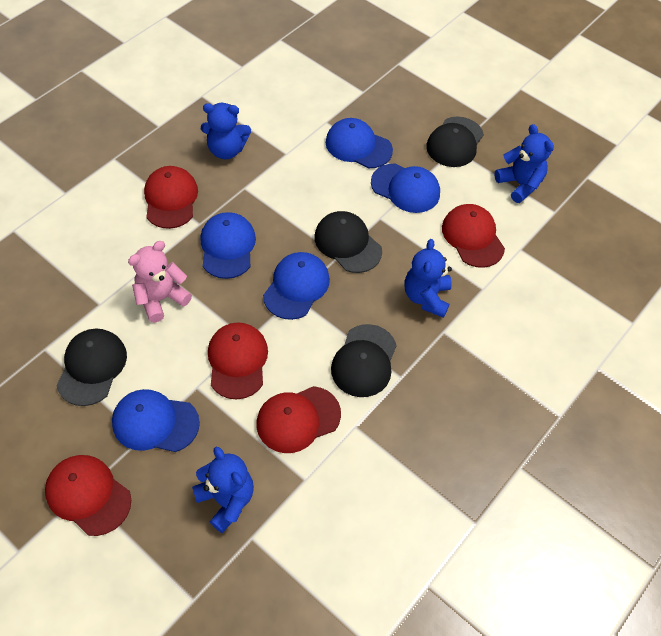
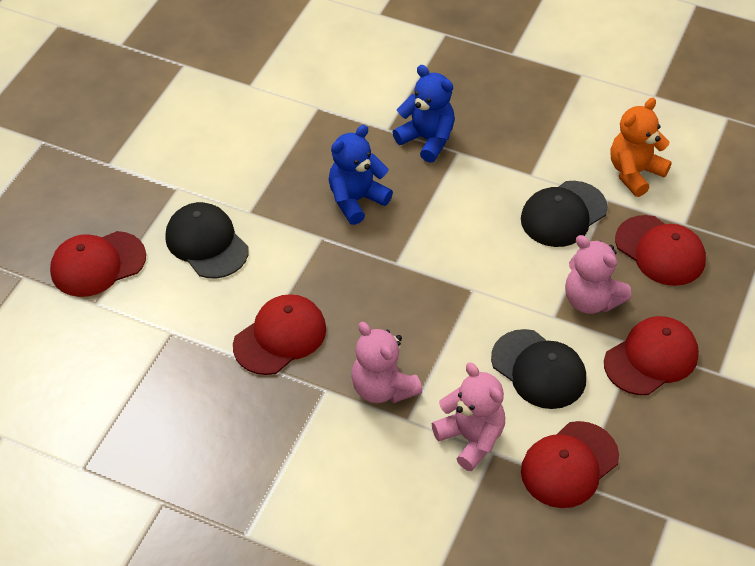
black cap: [56,328,127,406] [314,211,382,273] [331,324,397,397] [426,117,484,167] = 4 -> [165,202,249,278] [491,329,586,409] [521,181,608,247] = 3
blue cap: [112,389,200,452] [200,212,256,279] [263,252,330,320] [326,118,393,168] [371,164,440,213] = 5 -> none = 0
blue teddy bear: [192,447,254,533] [201,103,251,159] [405,239,452,318] [494,124,554,203] = 4 -> [328,125,393,225] [392,65,455,163] = 2
orange teddy bear: none = 0 -> [611,98,672,197] = 1
pink teddy bear: [128,241,192,322] = 1 -> [351,322,422,403] [432,363,505,471] [565,235,631,314] = 3

